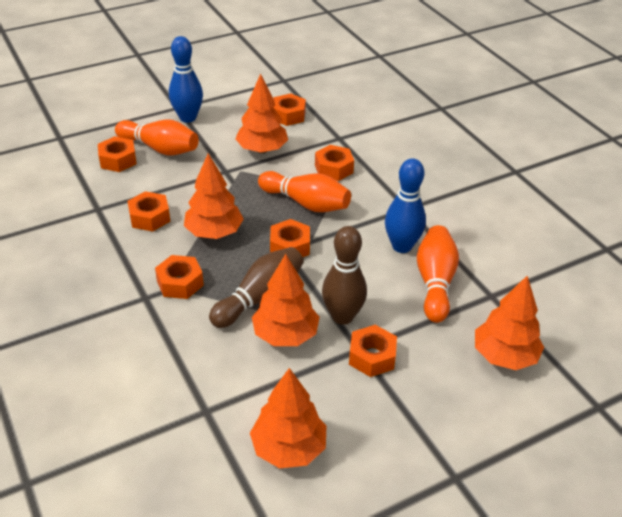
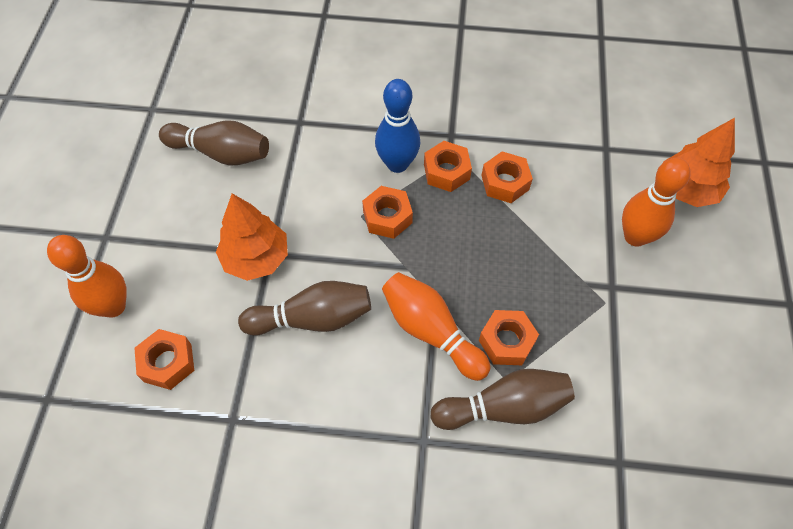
blue bowling pin: [169,36,203,123] [385,158,426,253] = 2 -> [375,79,420,173] = 1
brown bowling pin: [209,247,304,328] [322,226,367,325] = 2 -> [159,121,269,165] [238,281,371,336] [430,369,575,430] = 3
orange nut: [98,136,137,172] [128,191,170,232] [155,255,204,299] [270,219,310,257] [273,93,306,126] [315,145,354,181] [349,325,397,377] = 7 -> [134,329,194,390] [362,186,413,239] [424,141,472,192] [479,310,539,365] [481,151,533,203] = 5
orange tree: [184,153,244,239] [235,74,288,153] [250,368,326,468] [252,254,320,346] [475,275,544,370] = 5 -> [216,193,288,281] [663,118,735,207] = 2

